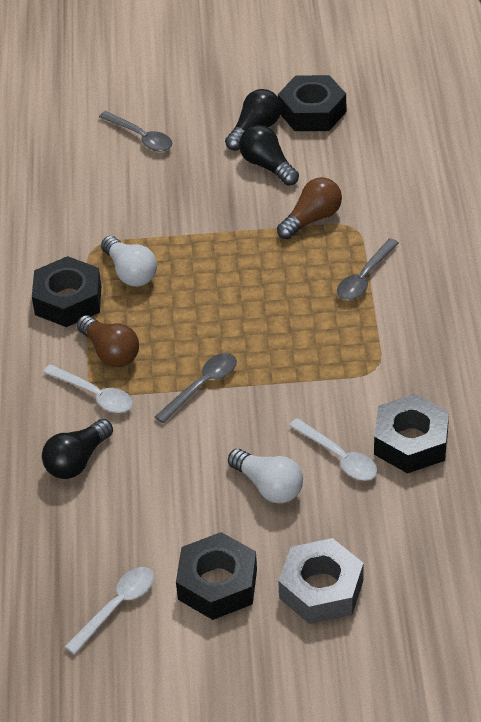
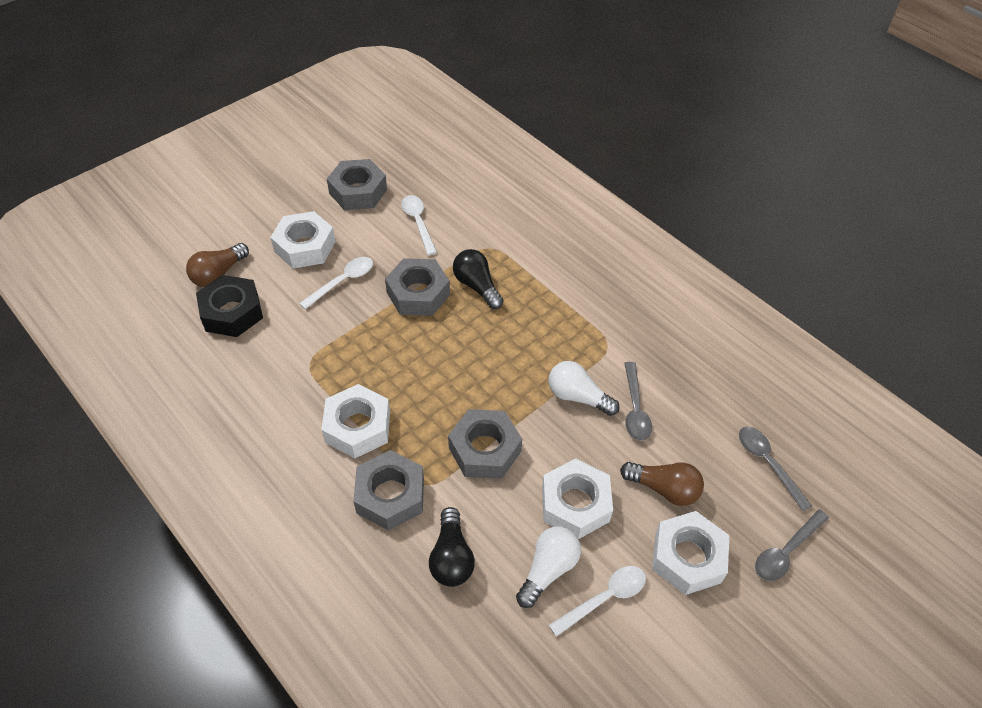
black light bulb: [42,419,113,479] [225,89,281,151] [239,125,299,186] = 3 -> [429,507,475,587] [453,249,503,309] = 2
black nut: [32,256,101,327] [176,532,257,620] [278,75,346,131] [374,394,449,474] = 4 -> [196,275,263,337] = 1
grey nut: [278,538,364,624] = 1 -> [327,159,387,210] [353,450,424,531] [385,258,450,316] [448,409,522,479] = 4
white nut: none = 0 -> [270,211,335,268] [321,384,390,458] [542,458,613,539] [652,511,729,595] = 4

